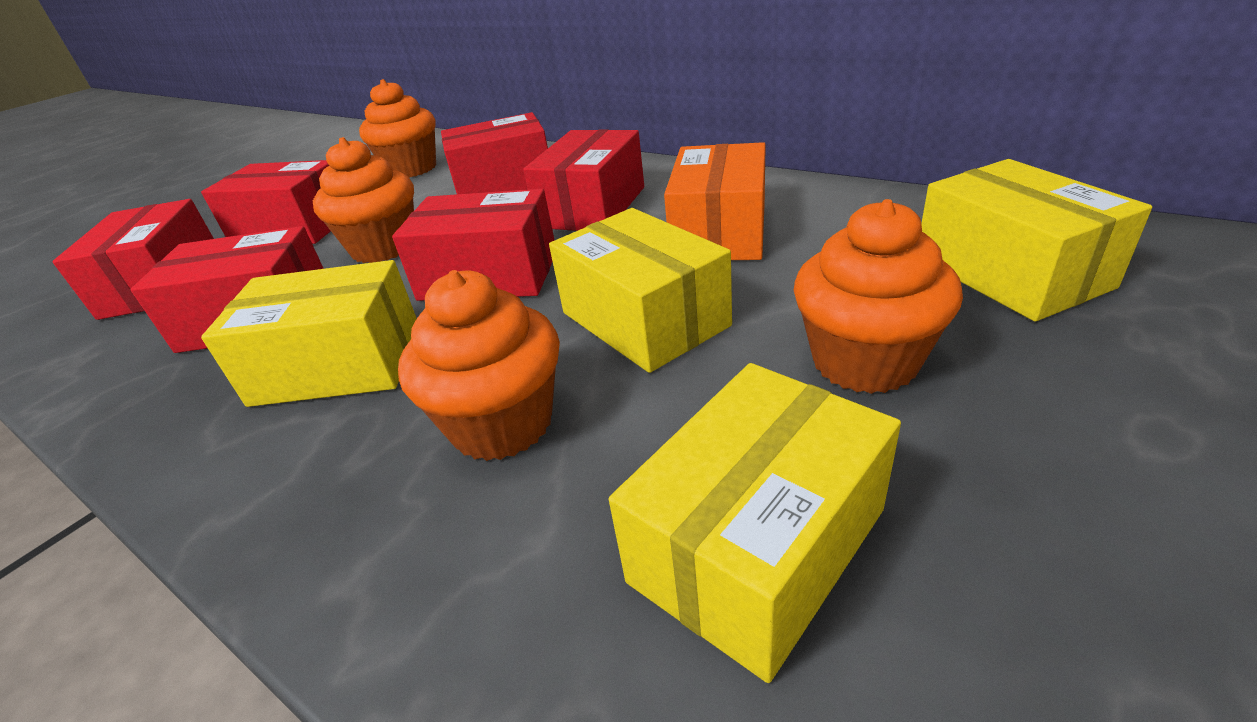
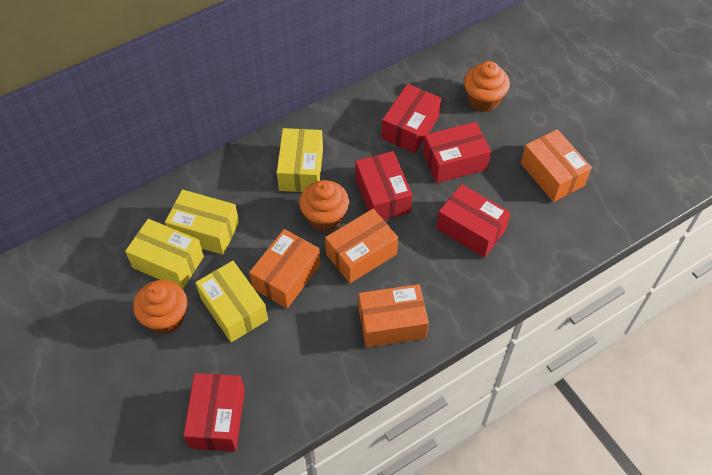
orange box: [664,142,766,260] = 1 -> [249,229,320,308] [325,209,398,283] [359,284,429,347] [521,129,592,202] = 4
orange cupcake: [313,137,414,263] [359,79,436,178] [398,270,560,461] [794,199,963,394] = 4 -> [133,280,187,334] [299,180,349,232] [464,61,510,112] = 3
red box: [52,199,214,320] [130,226,324,353] [201,160,331,244] [392,189,555,301] [441,112,548,194] [523,129,644,231] = 6 -> [183,373,245,451] [356,151,413,220] [381,84,441,153] [423,122,491,183] [436,184,511,258] = 5

